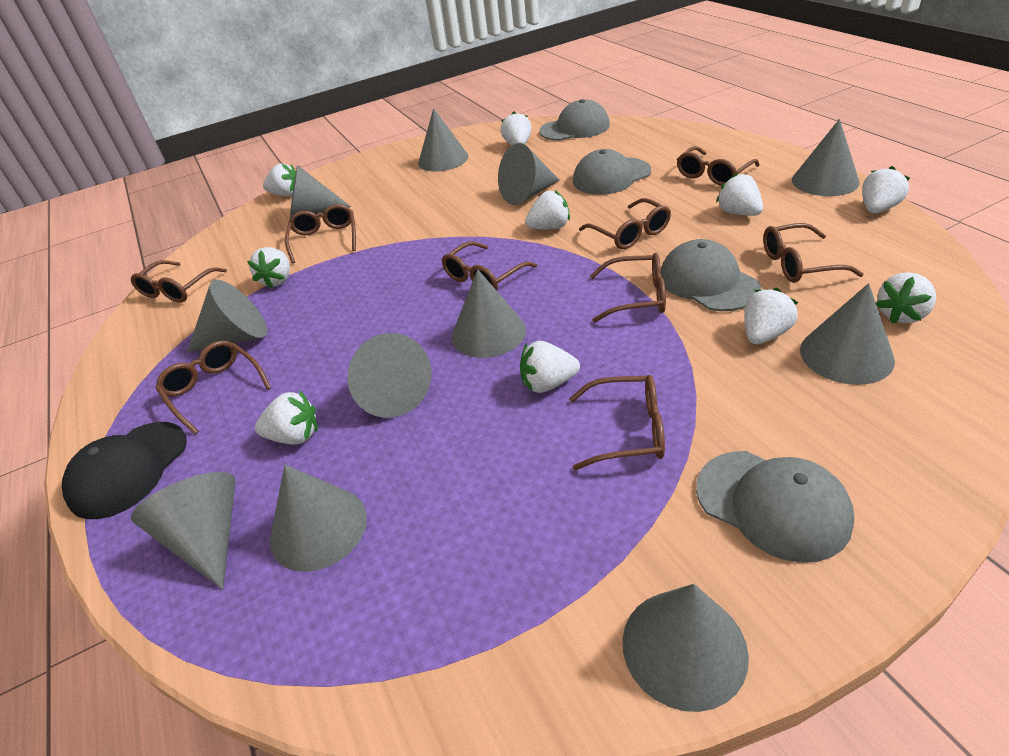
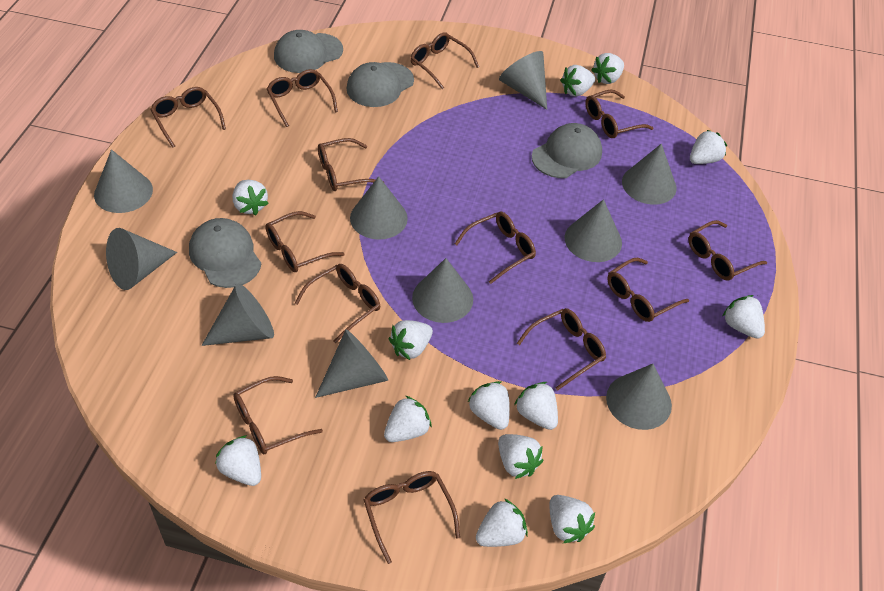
black cap: [62,422,187,519] = 1 -> none = 0
brown glasses: [131,260,227,303] [155,340,271,434] [285,204,356,263] [442,241,537,291] [569,375,665,470] [579,198,671,249] [590,253,666,323] [677,146,760,186] [763,223,864,283] = 9 -> [150,87,226,148] [233,376,323,454] [265,211,345,272] [267,69,338,127] [295,264,380,343] [318,138,375,191] [364,471,460,564] [410,32,479,89] [455,212,536,284] [517,308,606,391] [585,90,653,138] [607,258,689,322] [689,220,767,280] = 13
grey cone: [131,472,235,590] [187,280,267,352] [270,465,367,572] [289,165,351,221] [347,333,431,418] [418,108,468,171] [452,269,526,358] [498,143,560,205] [622,584,749,712] [792,119,860,196] [800,283,895,385] = 11 -> [94,149,153,213] [106,228,177,290] [201,283,274,346] [315,329,388,398] [350,176,408,240] [412,258,473,323] [499,51,547,110] [565,199,622,262] [606,364,672,430] [622,144,677,205] = 10
white strawberry: [247,247,290,289] [255,391,318,445] [263,163,296,196] [501,112,531,145] [520,341,580,393] [525,190,570,229] [716,173,763,216] [744,288,798,344] [862,166,910,213] [876,272,936,324] = 10 -> [215,435,261,486] [232,180,269,215] [384,396,432,442] [389,320,433,360] [468,381,510,430] [476,498,528,547] [498,434,543,479] [514,382,558,430] [549,495,595,543] [560,65,595,97] [592,53,624,84] [690,130,727,164] [723,295,765,339] = 13

